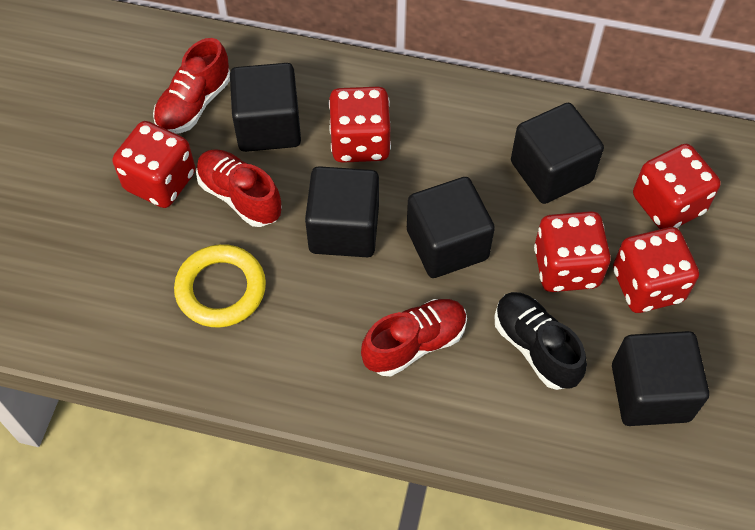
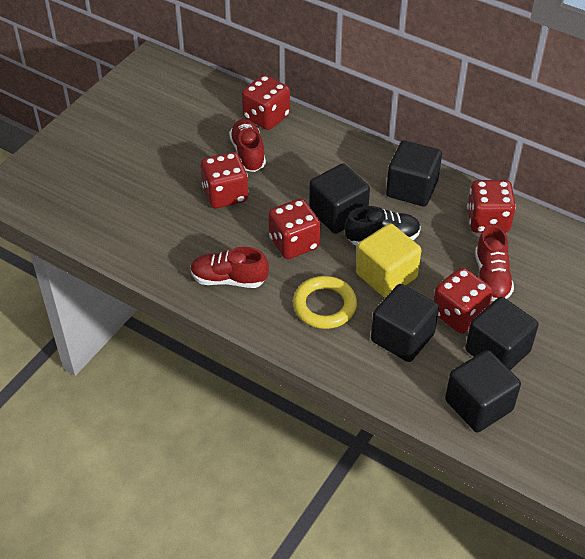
yellow cube: none = 0 -> [356,223,421,298] = 1

